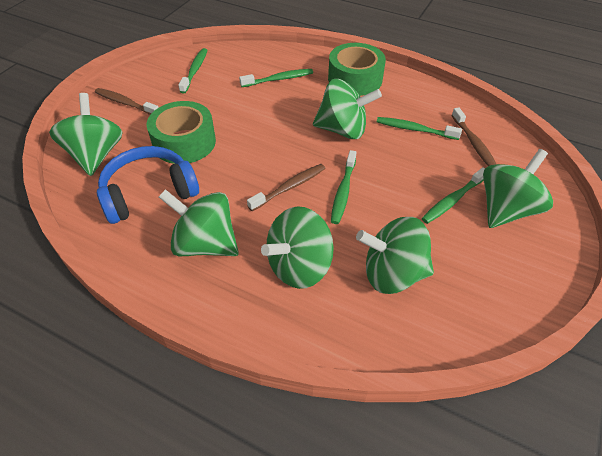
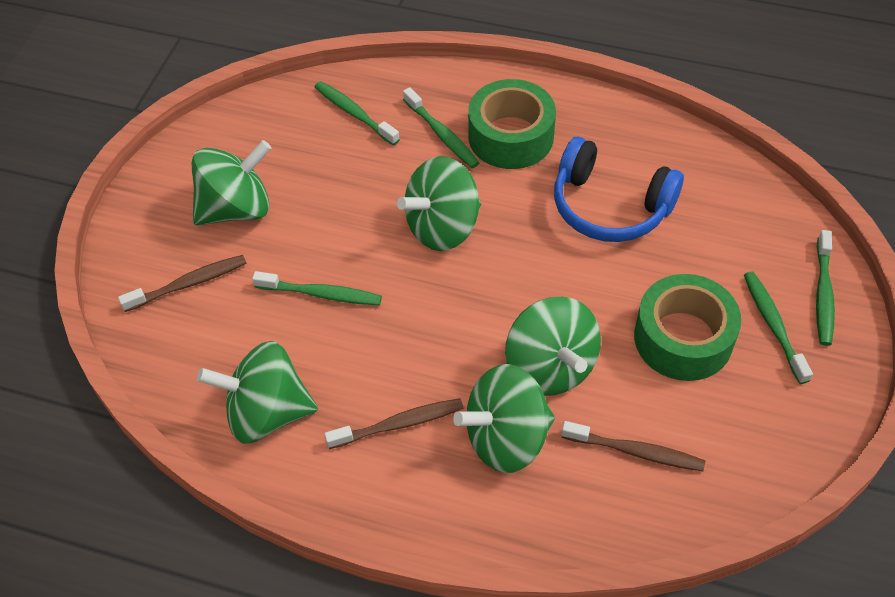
green spinning top: [49,93,123,176] [159,189,239,256] [261,206,334,289] [313,79,382,139] [356,217,434,294] [483,149,553,228] = 6 -> [192,140,271,226] [197,341,318,444] [397,156,481,251] [453,364,555,473] [505,297,601,396] = 5

